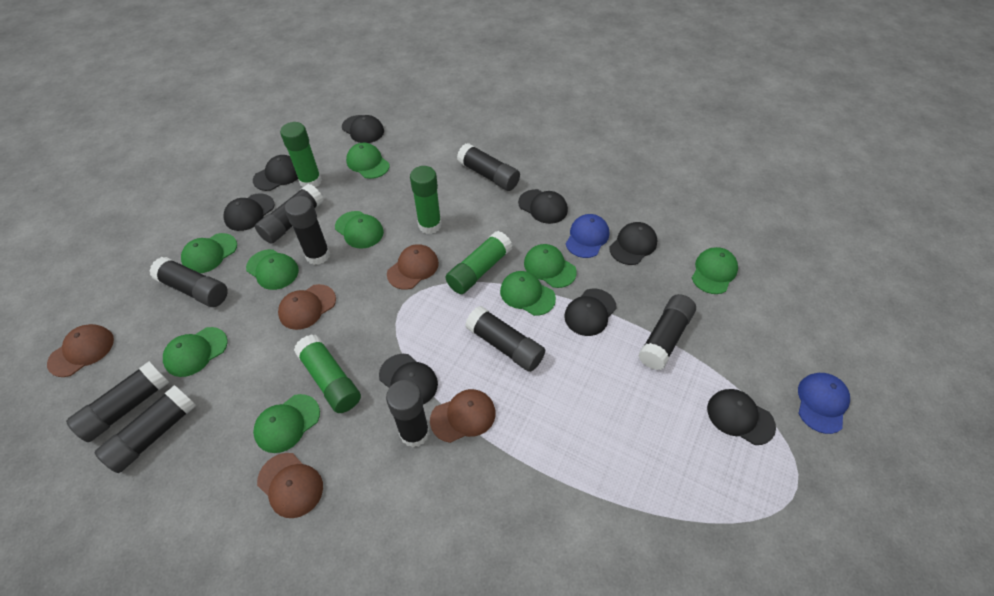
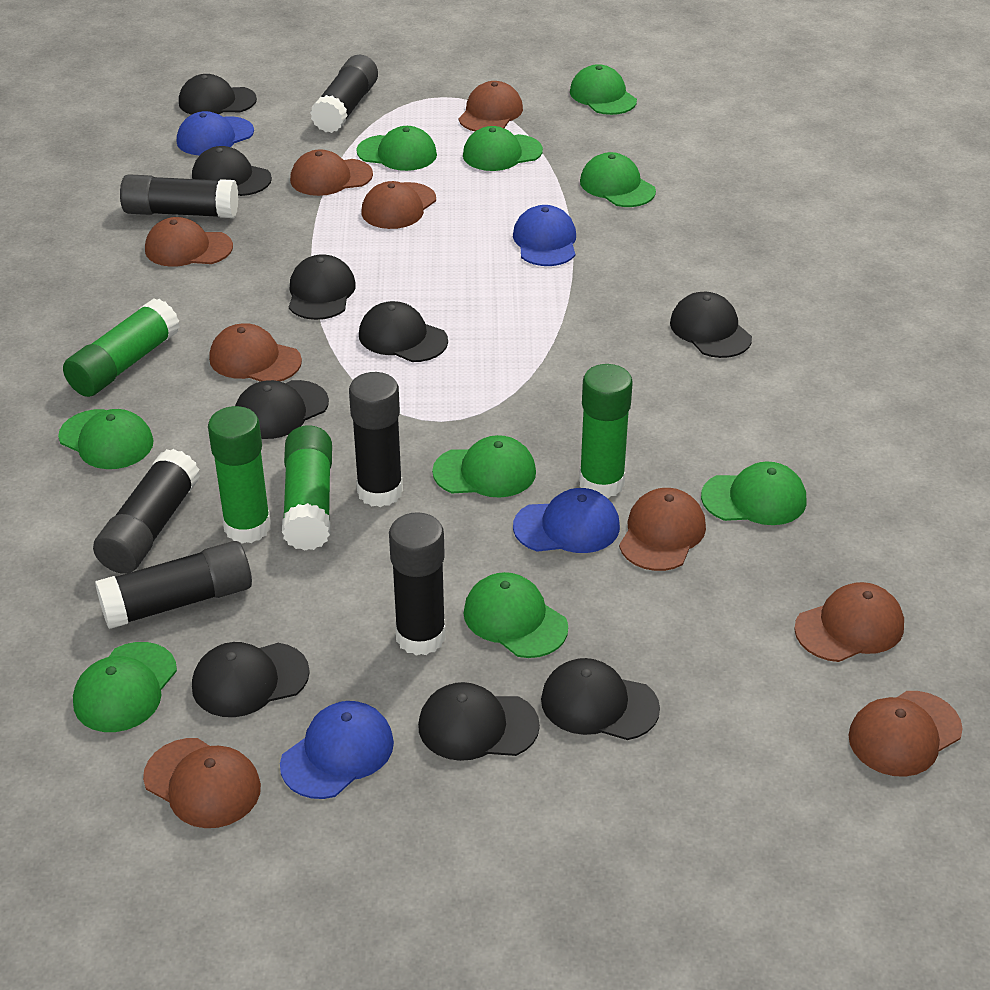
black cap: [224,194,275,231] [253,155,298,191] [342,115,384,143] [379,354,438,404] [518,189,568,224] [564,289,617,336] [609,222,657,265] [707,389,776,445] = 8 -> [179,74,257,115] [192,146,272,196] [192,642,310,717] [235,380,329,439] [289,254,356,320] [359,301,448,362] [418,682,540,761] [541,658,660,740] [670,292,752,358] = 9
black glue stick: [66,361,169,442] [95,385,196,473] [149,257,228,307] [255,184,323,244] [285,196,330,265] [386,380,430,447] [457,143,520,191] [465,306,545,372] [638,294,696,370] = 9 -> [93,449,200,574] [95,541,252,629] [120,174,238,218] [310,55,378,133] [349,372,403,507] [389,512,446,656] = 6
blue cap: [566,214,609,258] [798,373,850,434] = 2 -> [177,111,254,155] [280,701,394,799] [513,205,576,266] [513,488,620,553] = 4
brown cap: [47,324,114,377] [257,453,323,518] [278,284,336,330] [387,244,439,290] [430,389,496,443] = 5 -> [143,738,261,828] [145,217,233,267] [209,323,302,382] [290,149,373,196] [361,181,436,229] [459,81,523,131] [619,488,706,571] [794,582,904,662] [848,691,963,777] = 9

